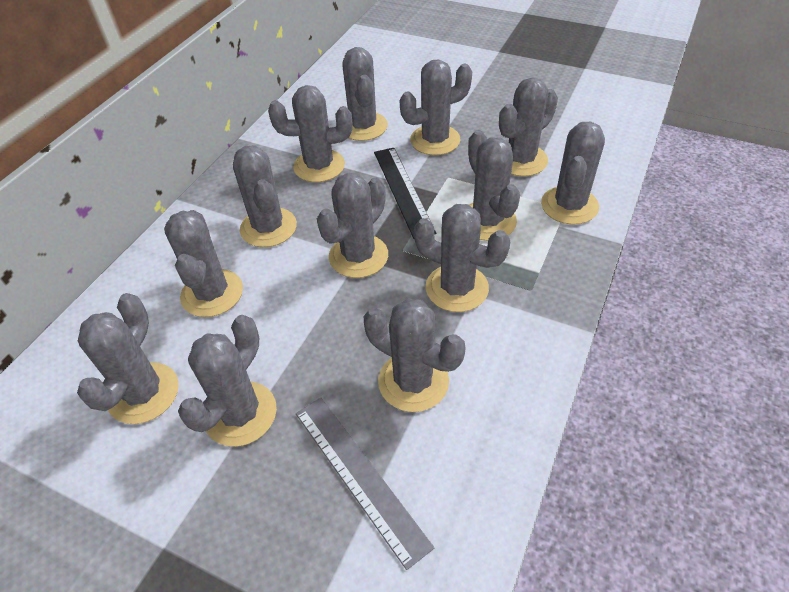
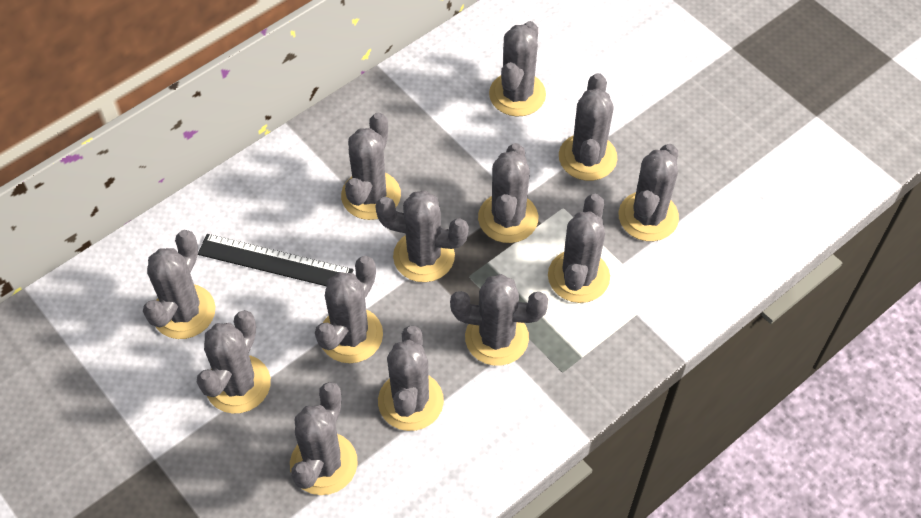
grey ruler: [296,398,434,570] = 1 -> none = 0

